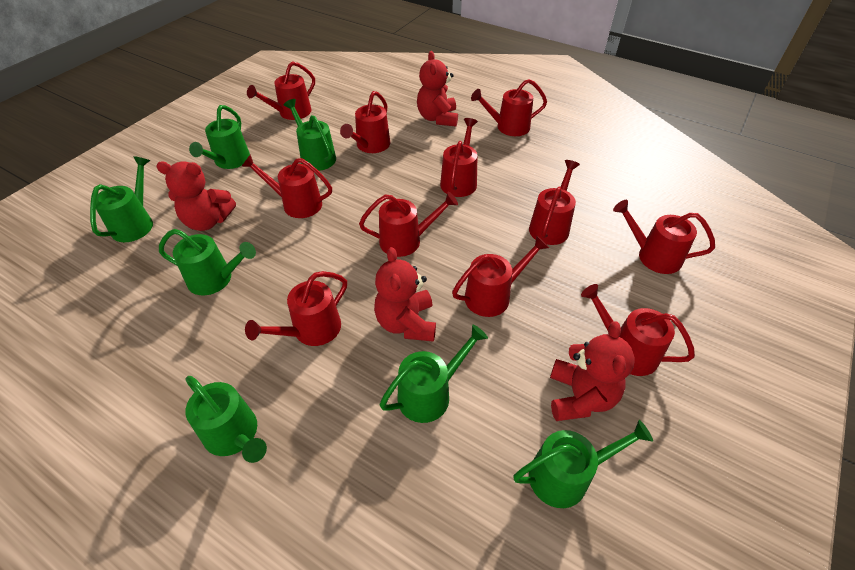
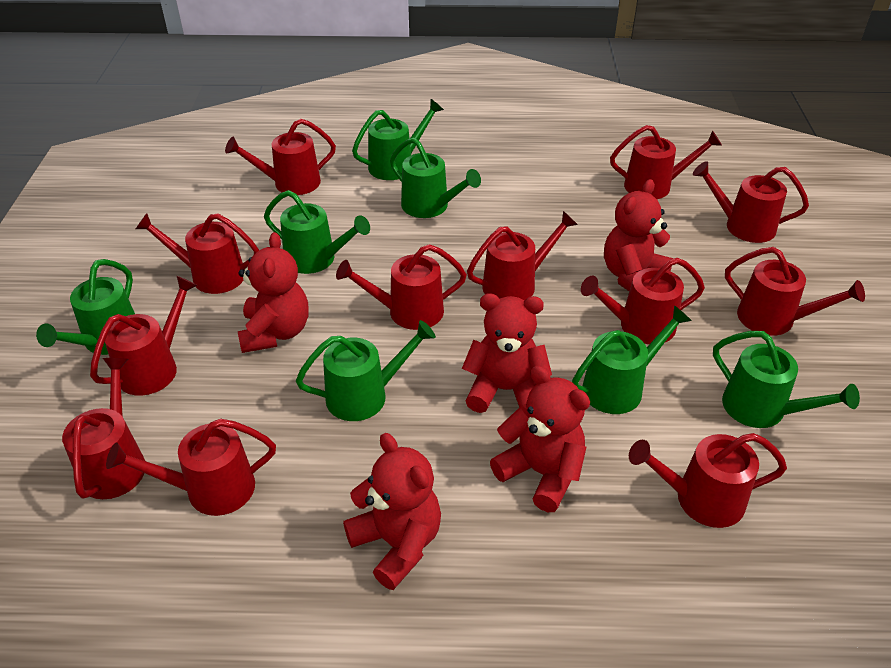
red teddy bear: [156,161,236,231] [374,247,436,342] [417,51,458,126] [550,321,635,421] = 4 -> [238,232,309,353] [343,433,441,590] [462,293,552,413] [490,366,590,512] [604,179,674,291] = 5
red watering can: [241,154,332,218] [245,271,347,346] [247,61,315,120] [340,91,390,153] [359,192,458,257] [440,118,478,197] [452,236,549,317] [471,79,547,136] [529,160,580,245] [581,284,695,376] [613,200,715,274] = 11 -> [62,358,145,499] [90,276,197,396] [106,419,276,516] [136,213,259,294] [225,119,336,195] [336,244,467,330] [467,211,578,300] [581,258,705,344] [610,125,722,199] [629,433,787,528] [693,161,809,243] [725,247,865,336] = 12

